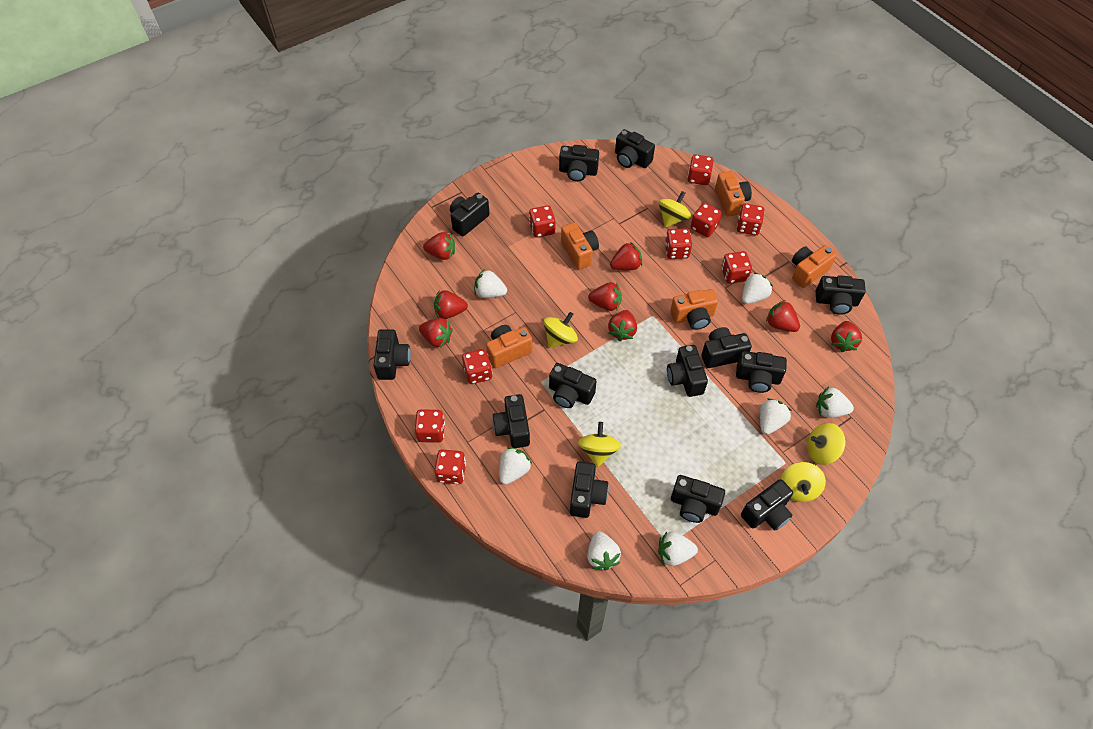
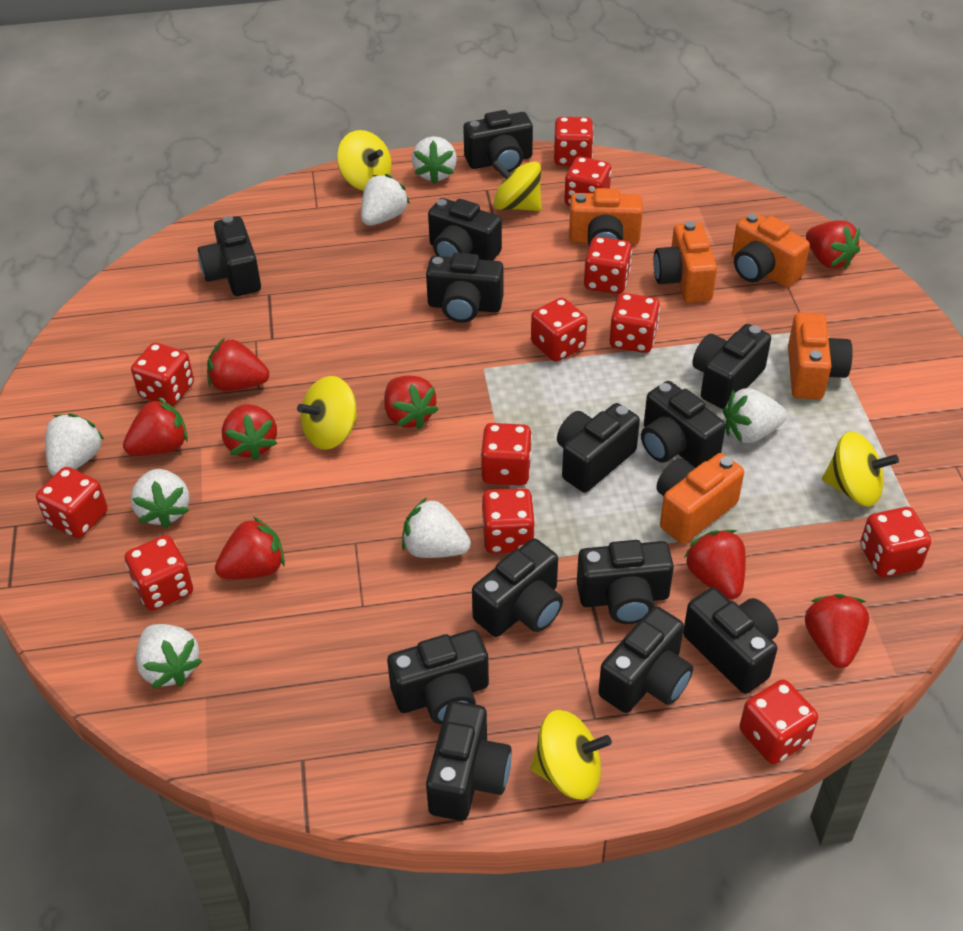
red dice: [414,410,445,443] [434,449,466,484] [462,349,492,384] [529,205,555,238] [665,228,692,259] [687,154,714,185] [691,203,722,237] [721,251,752,284] [737,203,765,235] = 9 -> [36,467,108,538] [125,535,193,611] [131,342,194,406] [480,423,532,485] [482,488,535,553] [531,297,587,362] [554,117,594,166] [564,157,611,206] [584,237,632,294] [610,293,660,353] [739,680,818,764] [860,507,931,577] = 12

